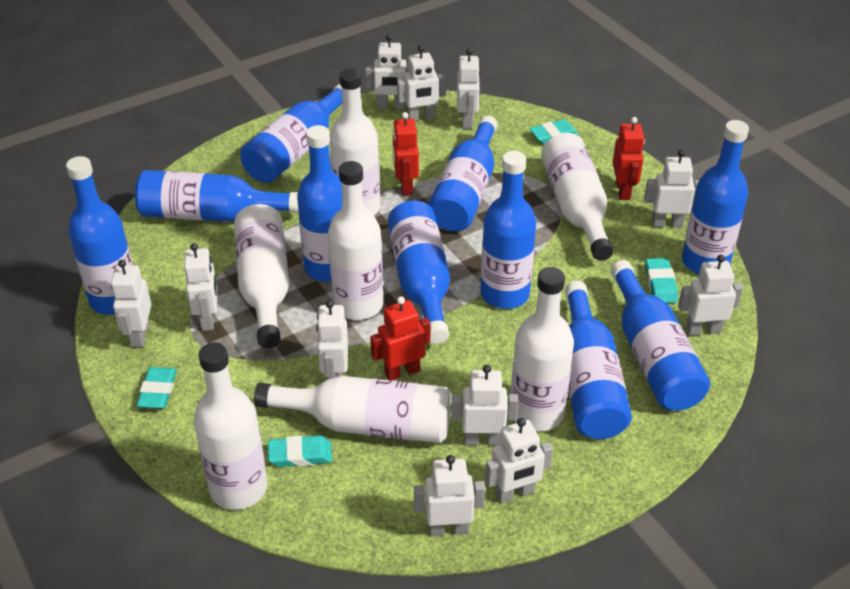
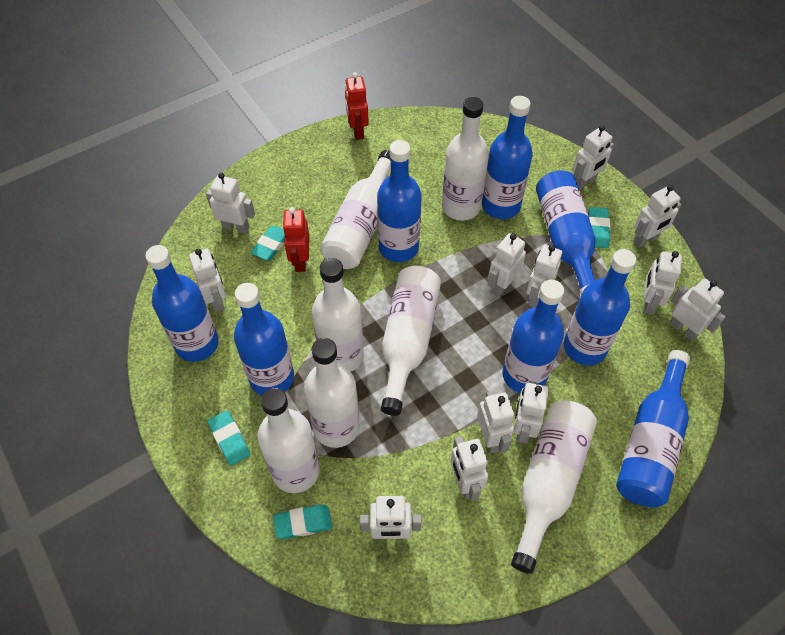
blue bottle: [66,156,133,315] [135,170,299,222] [240,84,342,183] [297,125,342,282] [388,201,450,344] [428,116,498,231] [480,151,536,309] [565,281,632,439] [610,260,710,411] [682,120,749,274] = 10 -> [145,245,219,362] [234,283,294,395] [377,140,422,262] [482,96,533,219] [502,280,564,393] [536,170,595,294] [564,249,636,366] [616,350,690,507] = 8
red robot: [370,296,430,380] [393,112,419,195] [613,117,645,200] = 3 -> [282,207,309,272] [345,72,369,140] = 2
white robot: [111,260,152,347] [184,243,217,331] [316,300,348,379] [365,34,409,109] [397,45,446,121] [414,455,485,537] [451,365,518,445] [457,48,480,129] [485,418,553,503] [644,149,699,228] [678,255,743,335] = 11 -> [189,249,226,312] [206,173,255,234] [360,496,422,539] [450,436,488,501] [477,391,514,453] [488,233,526,297] [513,381,549,444] [526,245,562,307] [573,125,614,190] [633,185,681,248] [643,251,682,315] [669,278,725,341] = 12

